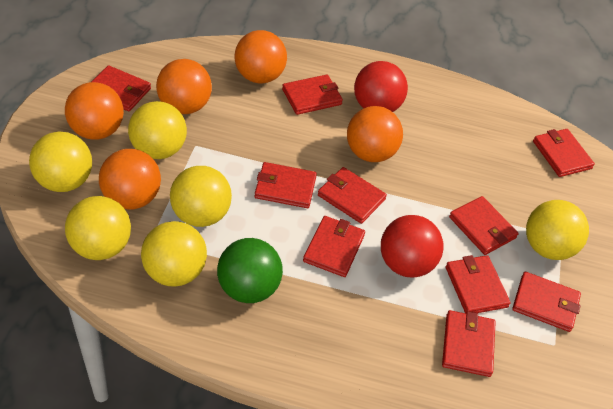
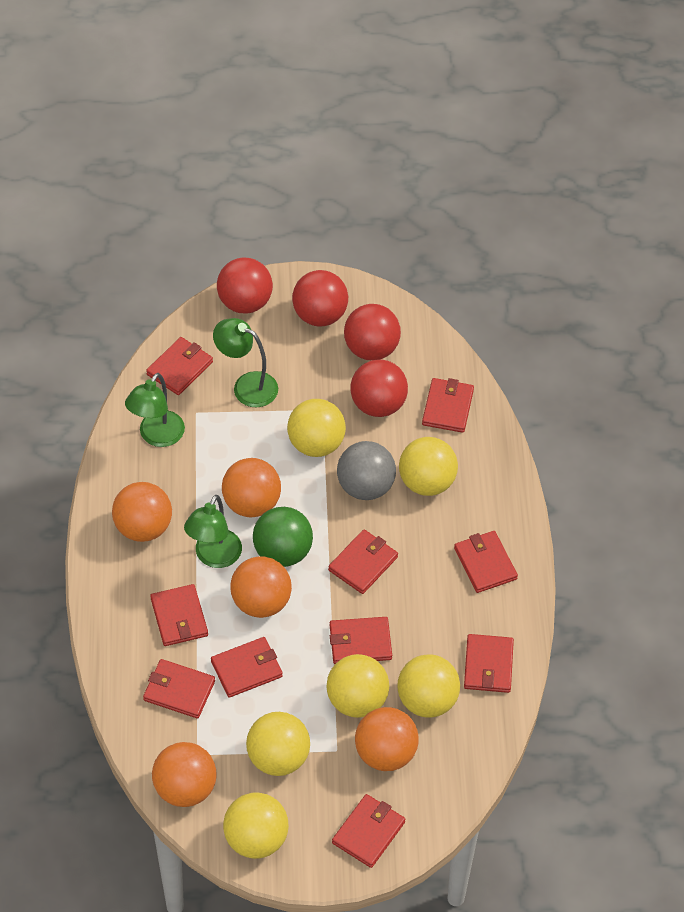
green lamp: none = 0 -> [125,373,185,447] [184,495,242,568] [213,318,278,407] = 3
grey ball: none = 0 -> [337,441,396,500] = 1
red ball: [354,61,408,112] [381,215,443,278] = 2 -> [217,257,273,314] [292,270,348,327] [344,304,401,360] [350,359,408,417] = 4

